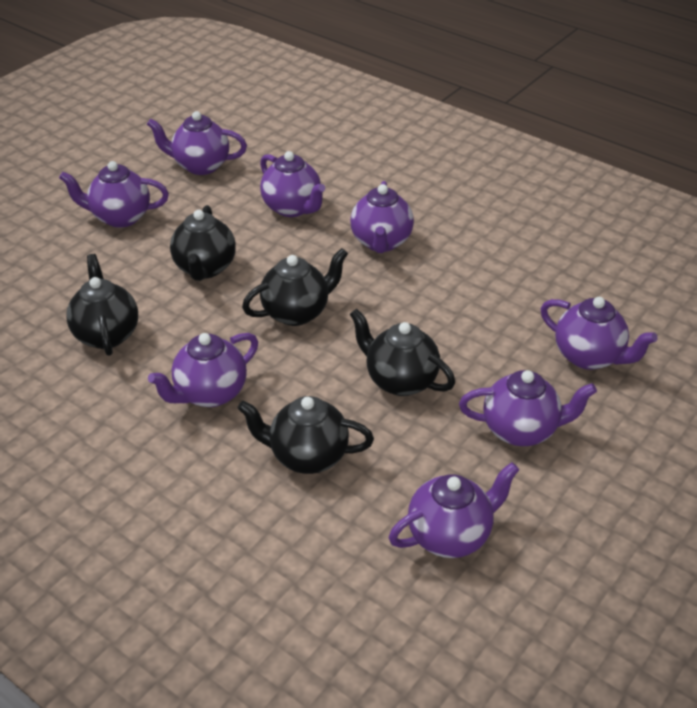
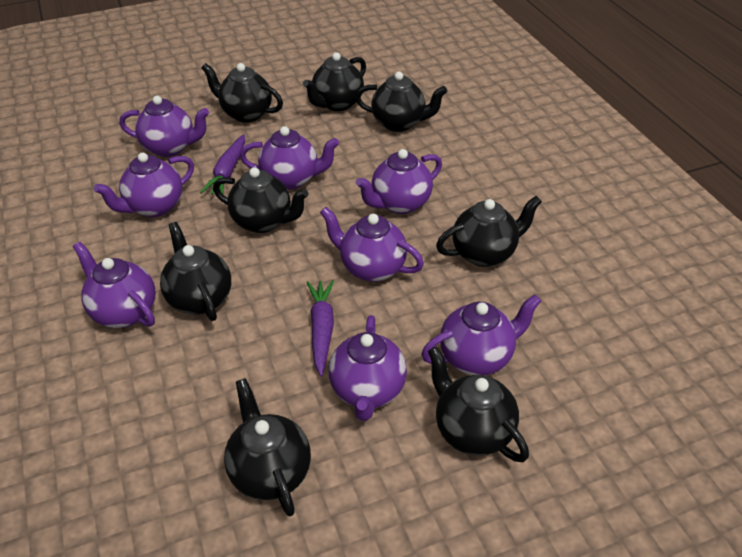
black teapot: [66,254,138,356] [170,205,236,281] [238,396,374,474] [242,248,348,326] [350,309,455,396] = 5 -> [160,222,231,321] [201,63,283,123] [213,167,308,233] [224,378,311,516] [303,52,366,111] [355,72,447,132] [428,347,529,462] [436,196,542,267] = 8
purple carrot: none = 0 -> [200,134,245,195] [307,280,334,376] = 2

